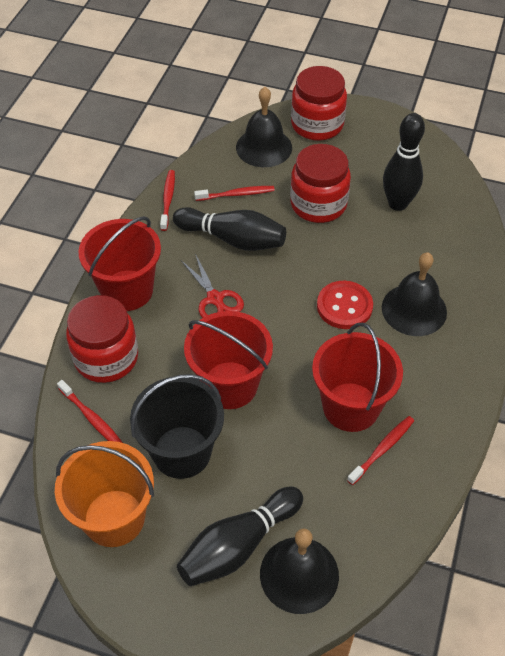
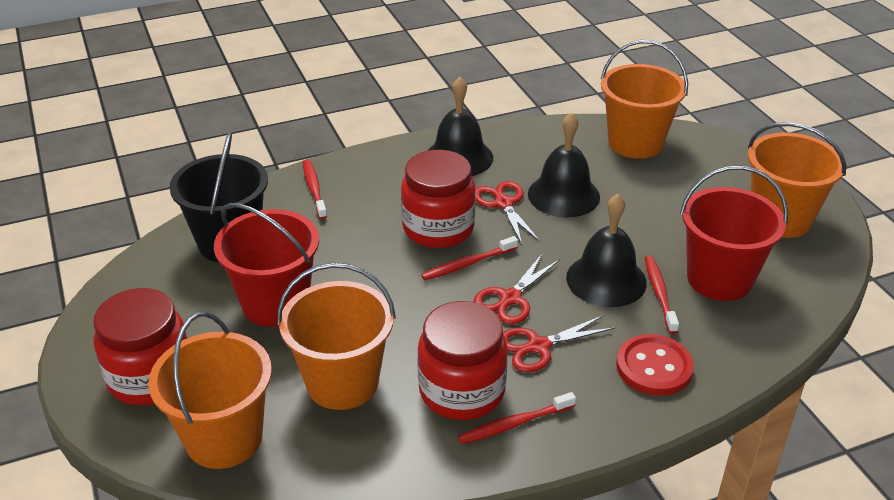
black bowling pin: [173,207,286,251] [177,487,303,586] [383,113,425,211] = 3 -> none = 0
orange bucket: [55,441,154,547] = 1 -> [148,312,272,469] [277,263,396,410] [601,40,688,159] [748,122,846,238] = 4
red bucket: [78,216,161,311] [184,311,273,409] [312,323,403,432] = 3 -> [214,203,319,327] [680,165,788,301] = 2
red scissors: [181,254,244,318] = 1 -> [473,253,560,324] [475,181,540,244] [503,315,615,372] = 3

